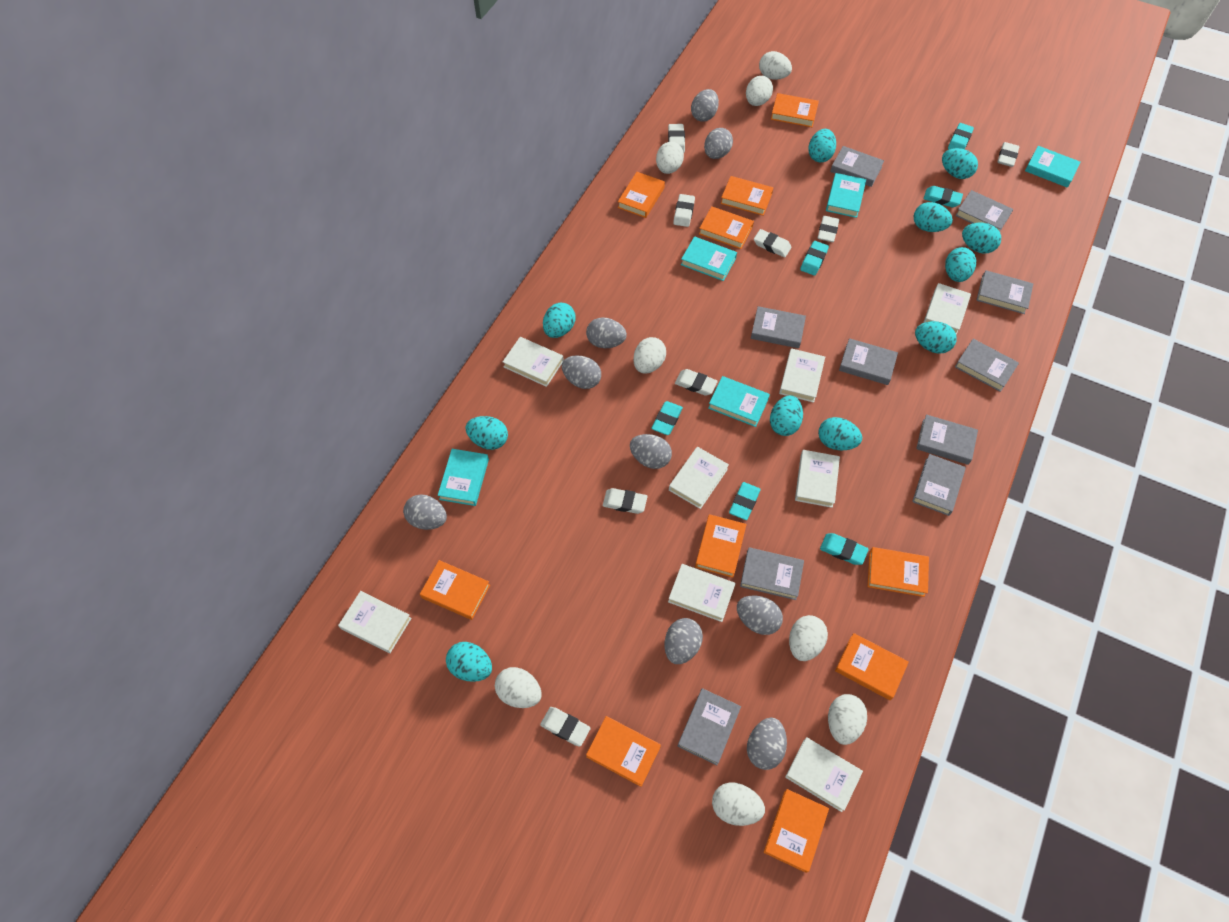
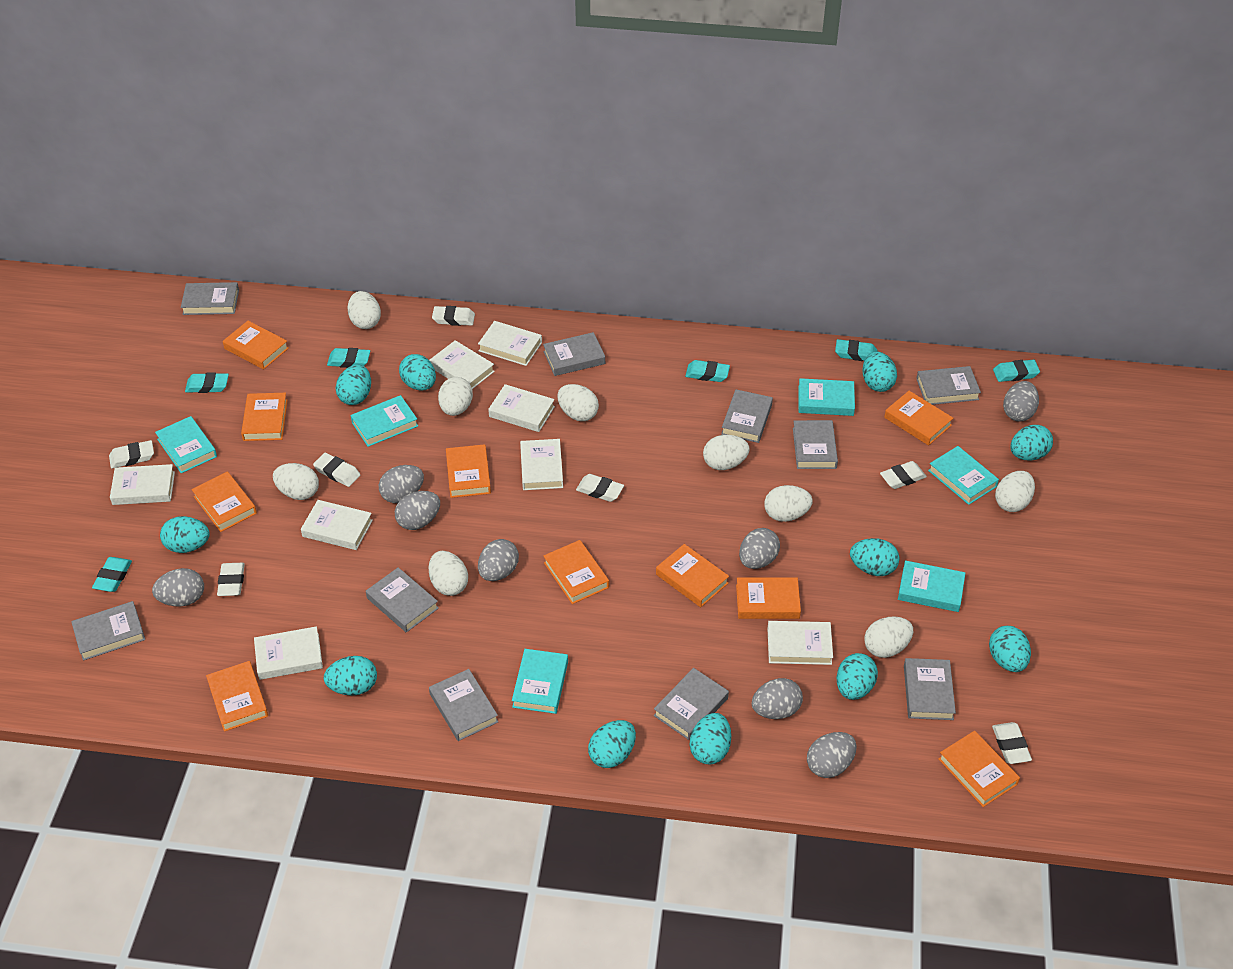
grey egg: [403,495,447,530] [562,355,601,389] [586,317,627,348] [630,434,672,469] [664,618,703,664] [691,89,719,122] [704,128,733,159] [737,596,783,635] [747,717,787,770] = 9 -> [152,568,204,606] [379,465,424,503] [395,491,440,530] [478,539,519,581] [739,528,780,569] [752,678,803,719] [807,732,857,778] [1003,381,1039,421] = 8
turquoise book: [438,449,489,506] [681,236,737,281] [708,376,770,427] [826,173,866,218] [1025,146,1081,188] = 5 -> [155,416,217,473] [351,395,418,447] [512,649,568,714] [799,378,855,416] [898,560,965,612] [928,446,999,505] = 6
white egg: [495,667,541,708] [633,337,666,373] [656,142,684,174] [712,782,765,826] [746,76,773,106] [759,51,792,80] [789,615,828,661] [828,694,867,745] = 8 -> [273,463,319,500] [347,291,381,329] [429,551,468,596] [438,377,473,416] [557,384,599,421] [703,435,750,470] [764,485,813,522] [864,616,913,658] [995,471,1035,512] = 9
white eraser: [540,707,591,747] [603,488,647,514] [668,124,685,152] [673,194,695,227] [675,369,718,396] [754,229,792,257] [818,216,839,242] [997,142,1019,167] = 8 -> [109,440,154,468] [217,563,245,596] [313,453,360,487] [432,306,475,326] [576,474,624,502] [880,461,927,489] [992,722,1032,764] = 7

